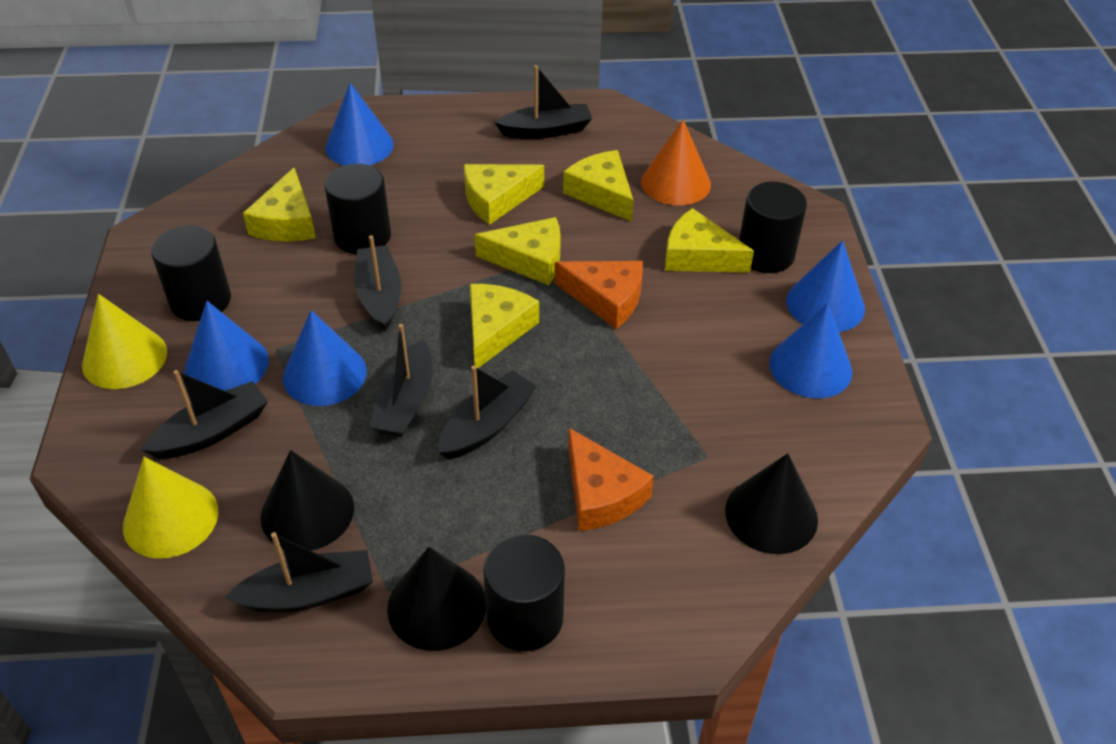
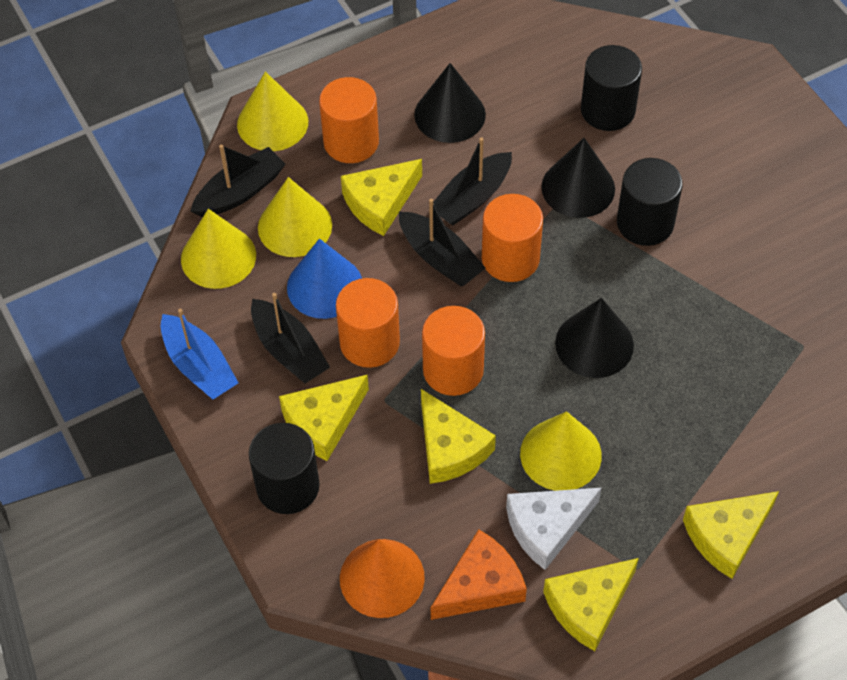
black boat: [141,370,268,459] [225,532,373,612] [354,235,401,331] [370,324,432,437] [438,366,537,459] [494,65,592,139] = 6 -> [191,145,286,217] [251,293,330,384] [399,199,485,286] [433,137,512,225] = 4
black cylinder: [151,226,231,321] [324,164,391,254] [483,534,565,651] [739,182,807,273] = 4 -> [249,423,320,514] [581,45,642,131] [617,158,683,246] = 3
blue boat: none = 0 -> [161,309,239,399] = 1
blue cone: [184,301,269,391] [283,310,367,406] [325,83,394,166] [769,303,852,398] [786,240,865,332] = 5 -> [287,239,362,319] = 1
orange cheese: [555,261,643,329] [568,428,654,531] = 2 -> [431,529,527,620] = 1
orange cylinder: none = 0 -> [319,77,379,163] [336,278,400,368] [422,306,485,396] [482,194,543,282] = 4
white cheese: none = 0 -> [506,488,601,570] = 1
yellow cheese: [243,168,316,242] [464,164,544,225] [470,284,539,369] [475,217,561,285] [563,150,634,222] [665,208,754,273] = 6 -> [279,375,369,461] [341,159,422,236] [421,389,496,484] [543,558,639,651] [683,491,779,579] = 5
yellow cone: [82,294,167,389] [123,457,218,558] = 2 -> [181,209,256,289] [237,72,308,151] [258,177,332,257] [520,411,602,491] = 4

